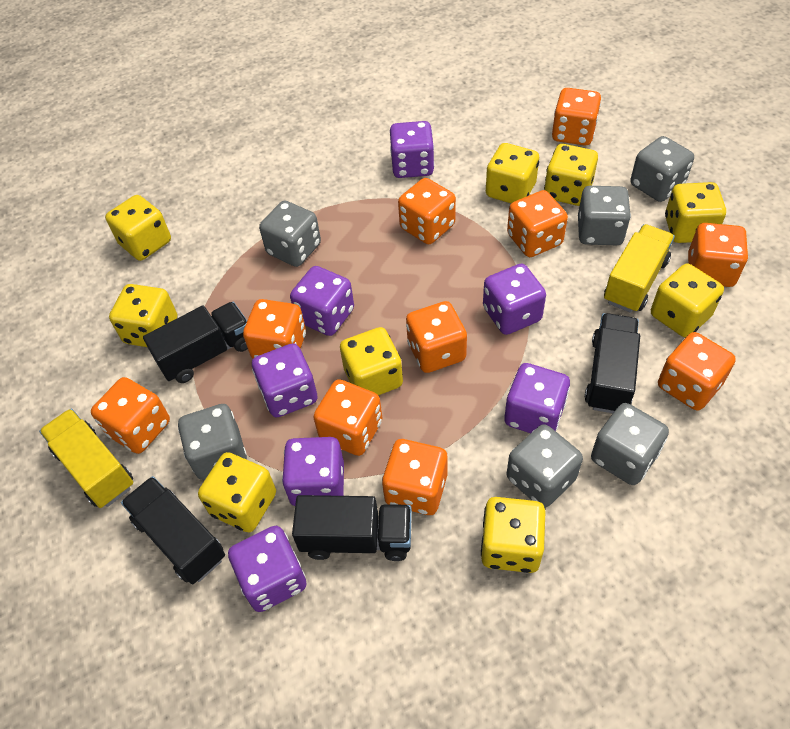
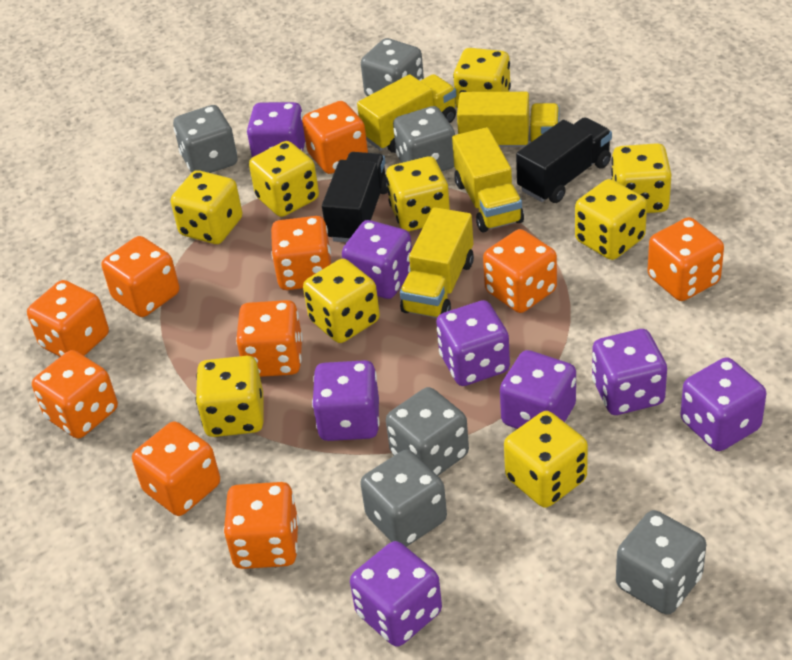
black truck: [121,476,225,584] [143,302,248,383] [292,495,412,561] [585,313,640,413] = 4 -> [322,152,388,242] [516,117,612,203] = 2
purple dice: [228,526,307,612] [252,343,318,417] [282,437,344,506] [290,266,354,336] [390,121,434,178] [483,264,546,335] [504,363,570,433] = 7 -> [247,102,305,157] [312,360,379,441] [342,220,412,299] [350,541,442,647] [436,300,510,386] [500,350,576,429] [592,329,667,415] [681,357,766,451] = 8
yellow truck: [39,409,133,508] [604,224,675,313] = 2 -> [357,74,456,153] [400,207,474,318] [452,127,524,232] [457,92,560,147] = 4

